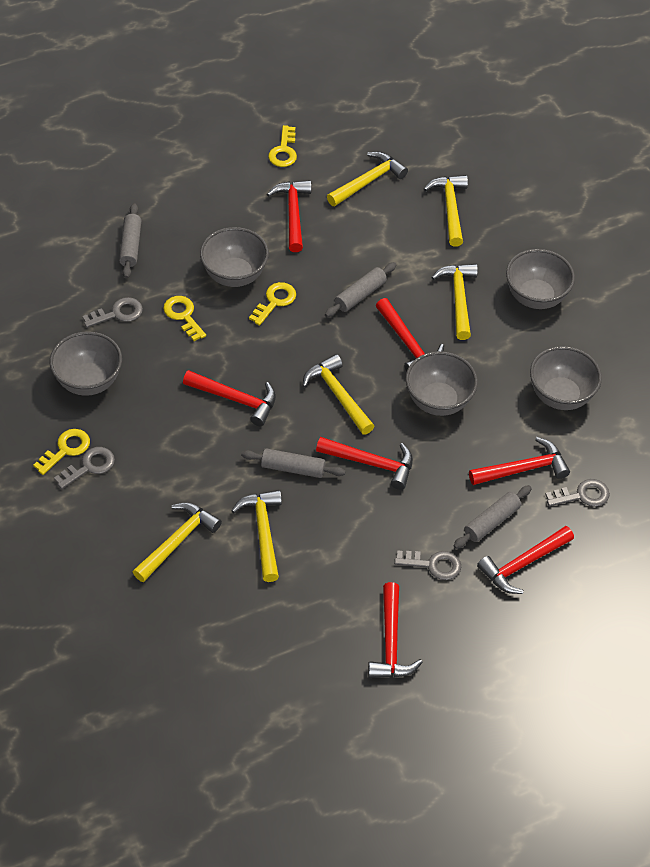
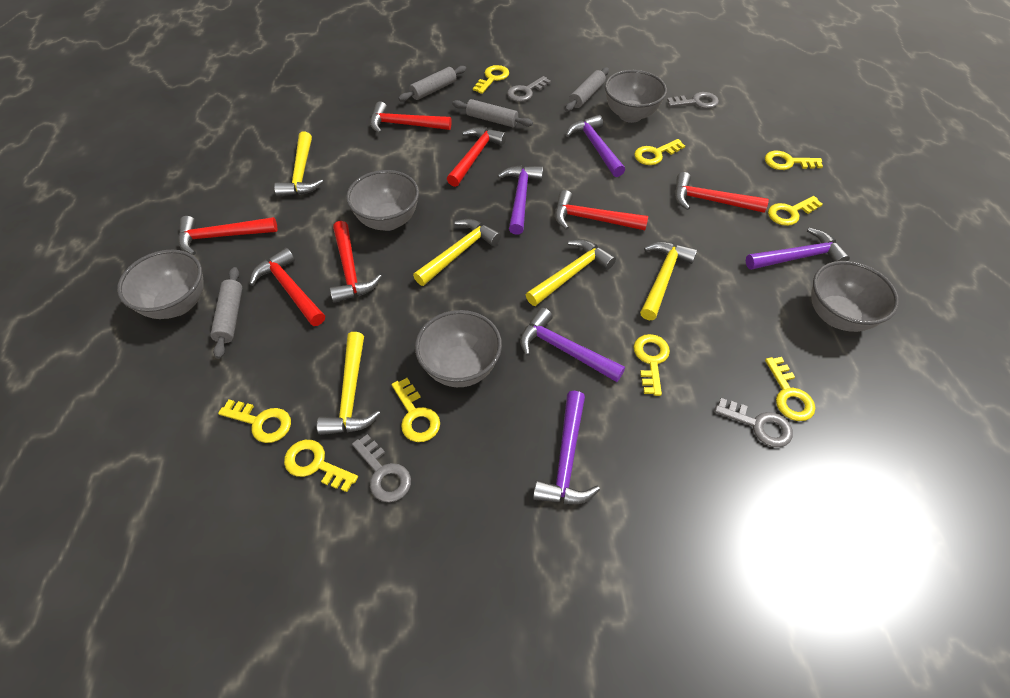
purple hammer: none = 0 -> [497,165,543,235] [520,308,625,382] [533,391,600,504] [566,115,625,177] [746,228,850,270] = 5
yellow hammer: [133,502,222,582] [231,490,282,582] [303,354,374,435] [327,152,408,206] [424,175,468,247] [431,264,478,340] = 6 -> [274,131,323,197] [317,332,381,435] [413,219,501,286] [526,239,616,306] [640,242,697,320] = 5
yellow key: [33,429,90,475] [163,296,206,341] [249,282,296,326] [268,125,297,167] = 4 -> [218,400,291,443] [284,440,358,492] [392,378,440,442] [473,65,509,94] [634,139,685,165] [634,334,670,396] [765,151,823,170] [765,357,815,421] [768,196,823,226] = 9

